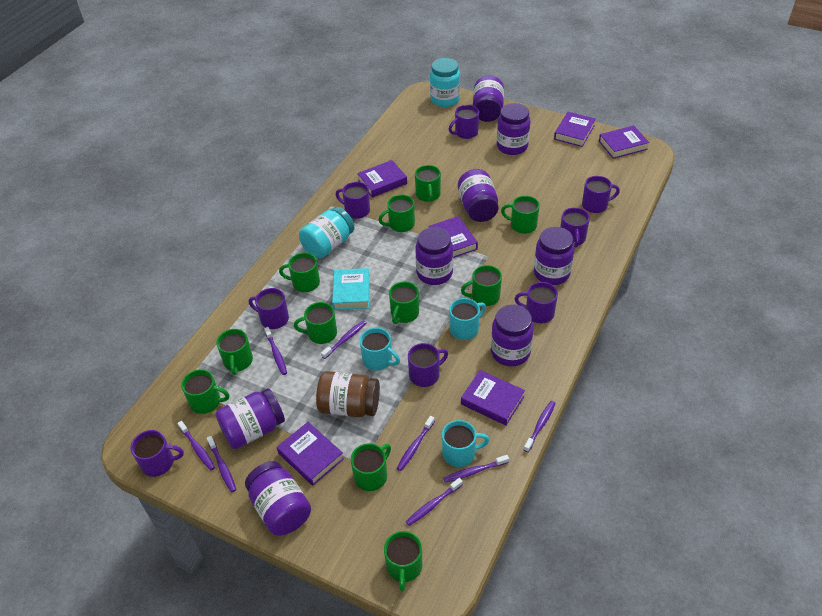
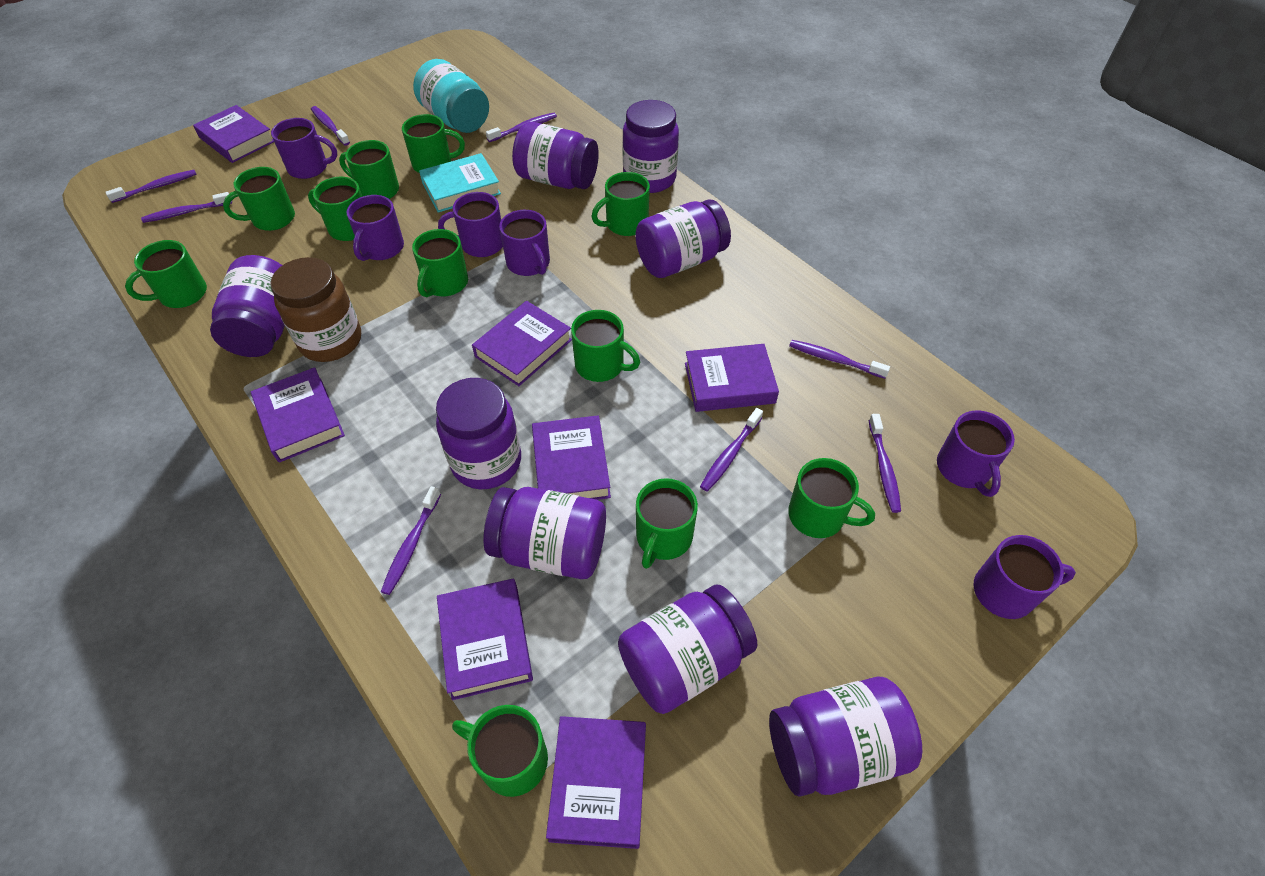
purple book: [277,422,344,486] [357,160,407,198] [429,216,478,258] [461,370,525,426] [554,112,596,147] [599,125,649,159] = 6 -> [193,105,274,163] [251,367,345,463] [437,579,533,700] [472,301,572,386] [532,415,611,500] [546,716,646,849] [685,344,779,412] = 7
purple mug: [131,430,184,477] [249,288,289,329] [335,182,370,219] [408,343,448,387] [449,105,479,139] [514,282,558,323] [560,207,590,248] [582,176,620,213] = 8 -> [271,118,338,179] [346,195,404,261] [438,192,503,257] [499,210,550,276] [937,410,1015,497] [974,535,1076,619] = 6
turquoise jar: [299,207,355,259] [430,58,460,107] = 2 -> [413,59,489,133] = 1
turquoise mug: [360,328,400,371] [442,420,489,467] [449,298,486,340] = 3 -> none = 0

